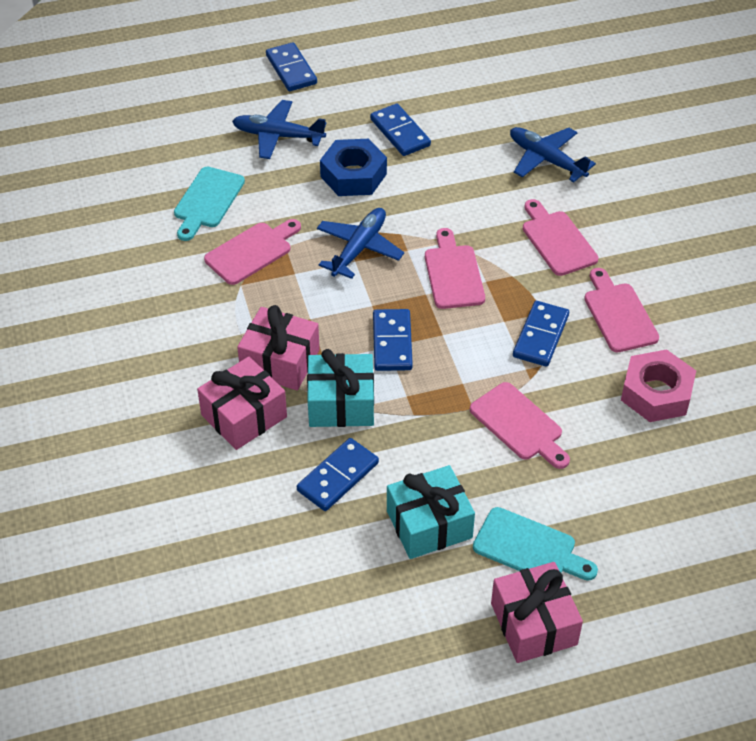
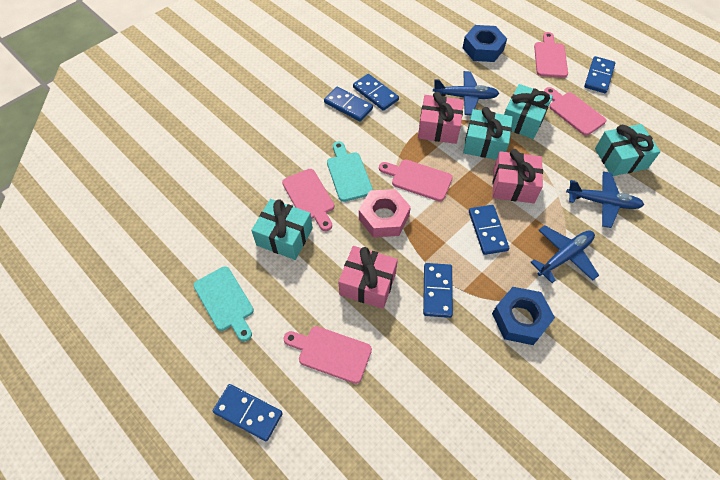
blue domino: [266,42,317,91] [297,438,379,511] [370,104,431,156] [373,309,413,371] [513,301,569,367] = 5 -> [213,384,283,441] [324,87,373,122] [353,74,399,111] [423,263,453,318] [469,205,509,255] [584,56,615,93] = 6
blue nut: [320,139,387,196] = 1 -> [463,25,507,62] [492,287,555,345] = 2
turquoise gift: [307,349,374,427] [387,465,475,559] = 2 -> [251,199,313,260] [463,107,513,160] [504,84,553,139] [595,124,661,176] = 4

